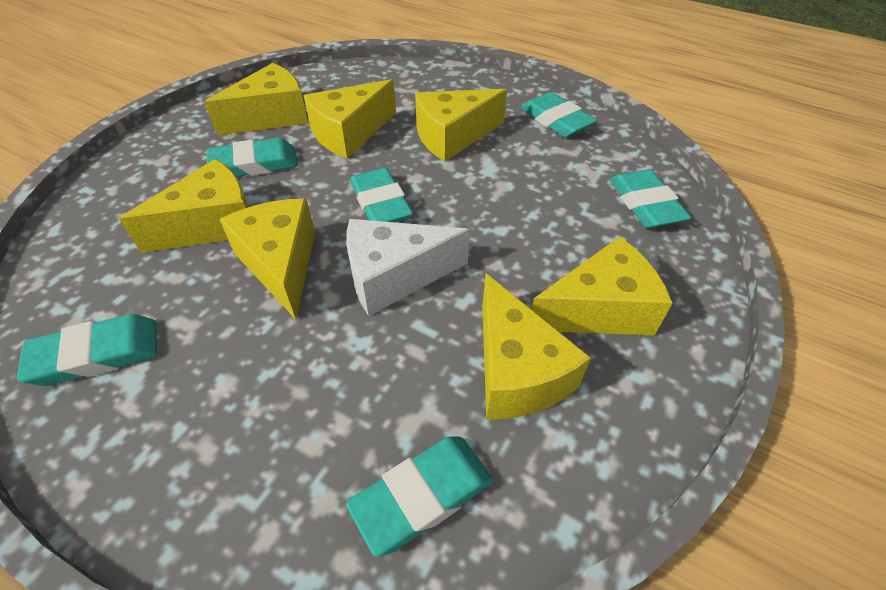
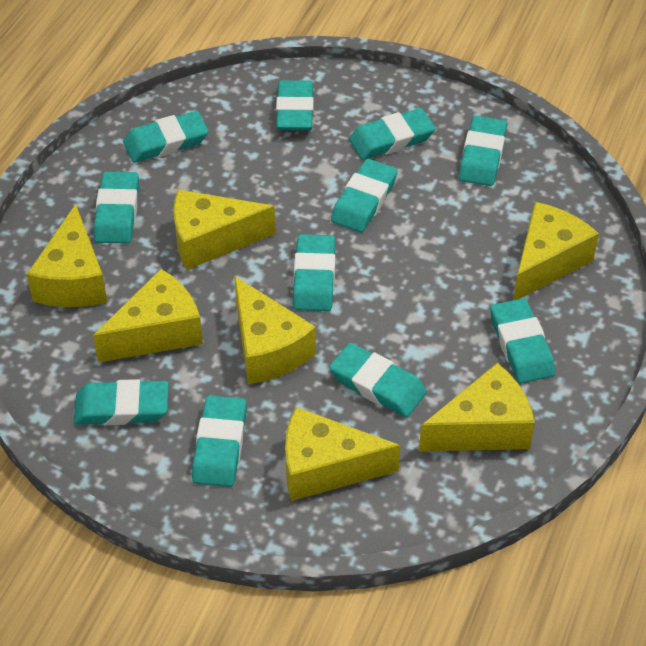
turquoise eraser: [17,314,157,386] [207,138,298,177] [346,436,493,557] [350,168,413,222] [521,92,597,138] [610,169,691,228] = 6 -> [74,379,169,425] [94,172,139,244] [123,111,208,163] [192,396,247,487] [276,80,314,130] [293,234,335,311] [329,343,427,417] [331,159,398,232] [349,108,435,160] [459,116,507,186] [490,298,555,383] = 11
white cheese: [346,219,470,316] = 1 -> none = 0

